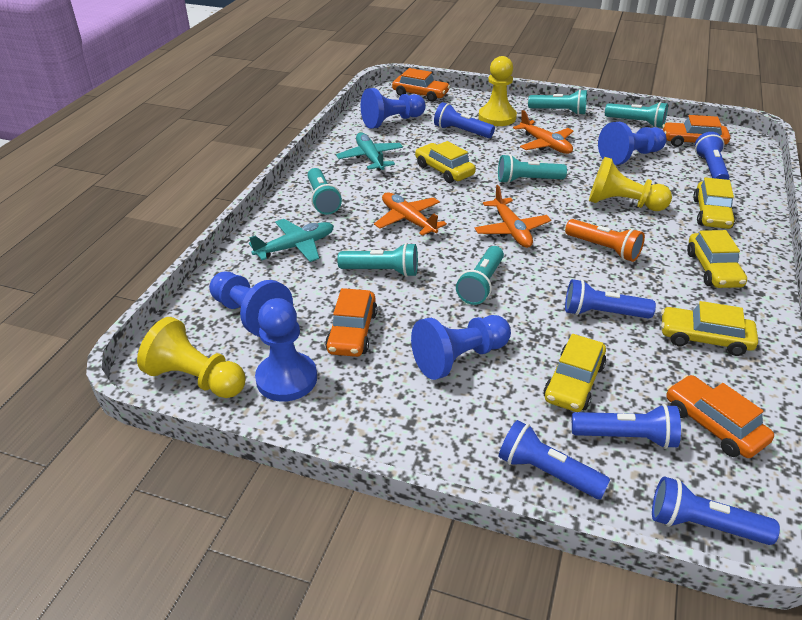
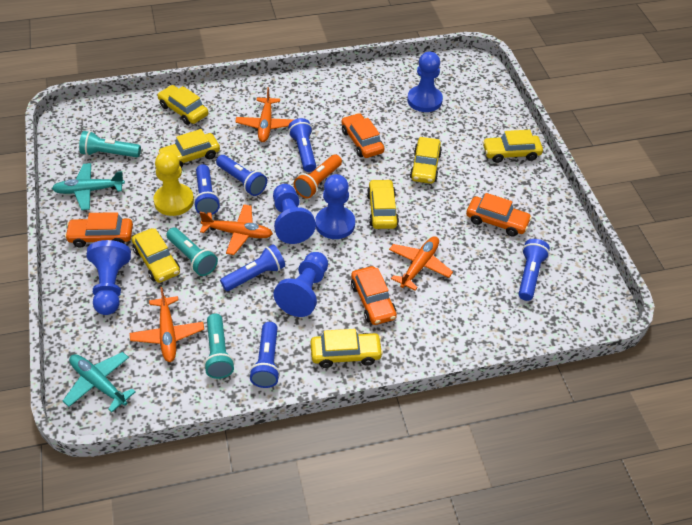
orange plane: [374,192,447,236] [474,185,551,248] [513,110,574,154] = 3 -> [130,287,204,362] [199,205,273,255] [235,87,294,142] [389,236,453,291] = 4
turquoise flashlight: [308,168,342,215] [337,243,418,277] [456,246,504,305] [498,154,567,184] [528,89,587,115] [605,102,668,128] = 6 -> [79,131,141,157] [166,228,218,276] [204,313,235,379] = 3
yellow car: [415,141,476,183] [543,334,606,412] [661,301,758,356] [687,230,747,288] [693,177,735,229] = 5 -> [132,228,180,283] [157,85,208,125] [158,129,220,168] [311,329,383,368] [367,179,399,229] [410,137,442,184] [483,130,543,163] = 7
yellow pawn: [137,317,246,398] [479,56,517,126] [589,157,672,211] = 3 -> [153,151,194,216] = 1

